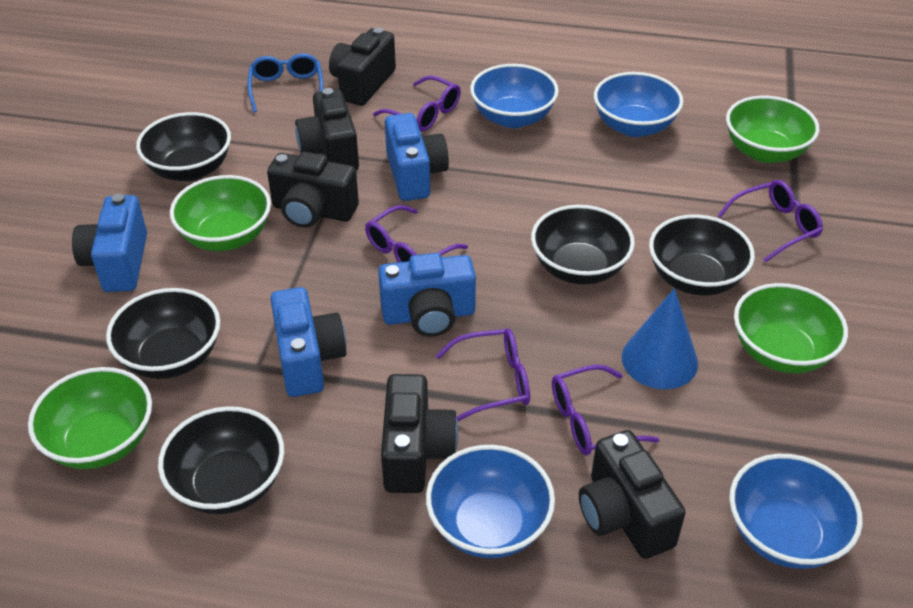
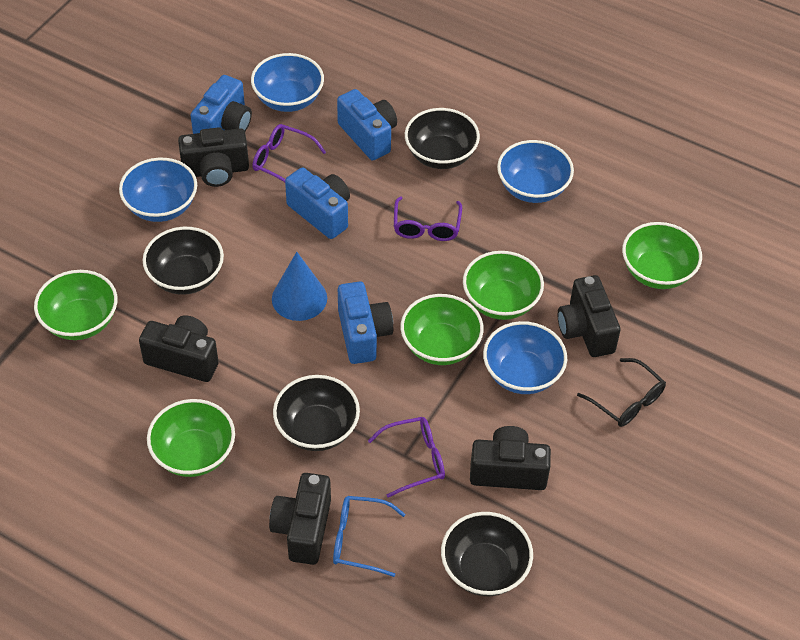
black bowl: [106,288,220,379] [136,112,231,181] [158,406,284,514] [531,205,635,285] [649,214,755,296] = 5 -> [142,227,224,295] [273,375,360,451] [405,108,480,169] [441,512,533,596] = 4
black glasses: none = 0 -> [577,358,666,427] = 1
green bowl: [28,367,152,469] [170,175,271,251] [726,96,819,163] [734,283,848,373] = 4 -> [34,270,117,340] [147,399,235,477] [401,294,484,365] [463,251,544,320] [622,222,702,289] = 5
purple glasses: [365,205,468,262] [373,76,461,131] [436,328,530,422] [552,364,659,455] [718,180,823,263] = 5 -> [252,124,326,182] [368,417,445,497] [394,197,462,241] = 3

